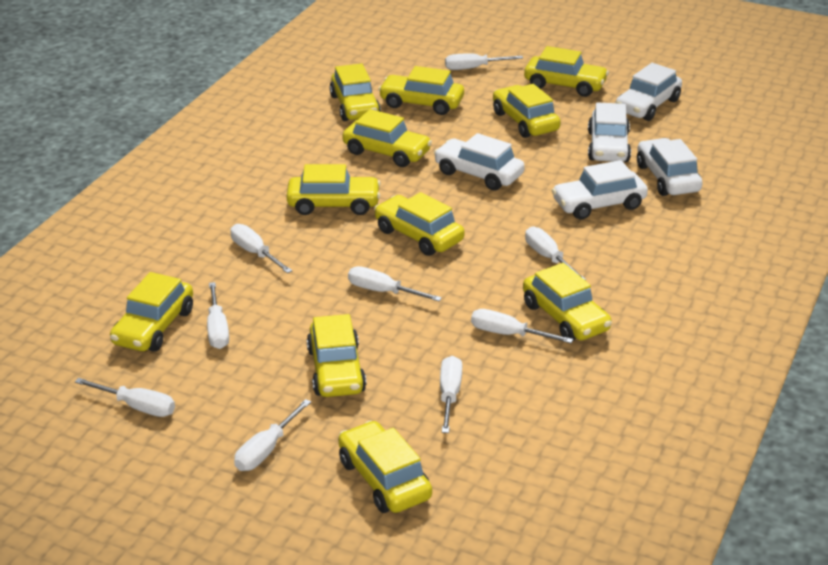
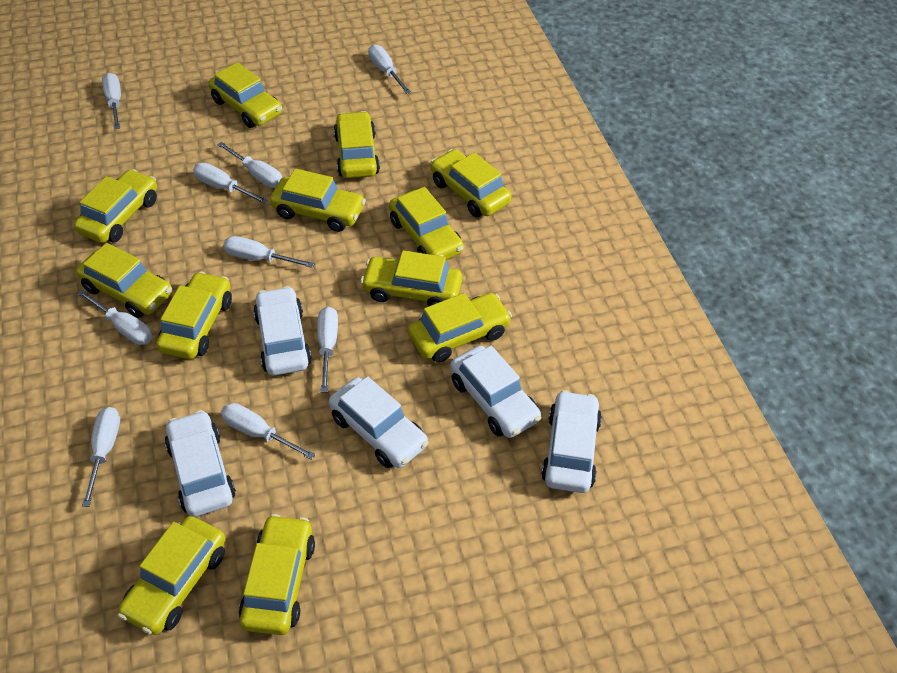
yellow car: [110,272,193,352] [287,164,381,215] [307,314,366,397] [330,63,381,121] [338,420,432,513] [342,109,432,167] [374,192,464,256] [378,66,464,115] [493,84,561,138] [523,263,612,341] [524,46,609,97] = 11 -> [74,169,157,243] [76,243,172,318] [117,516,226,635] [156,272,232,359] [208,62,282,128] [239,514,315,635] [270,168,366,232] [334,111,380,178] [360,250,462,307] [389,187,464,260] [408,293,512,363] [430,149,512,217] = 12

